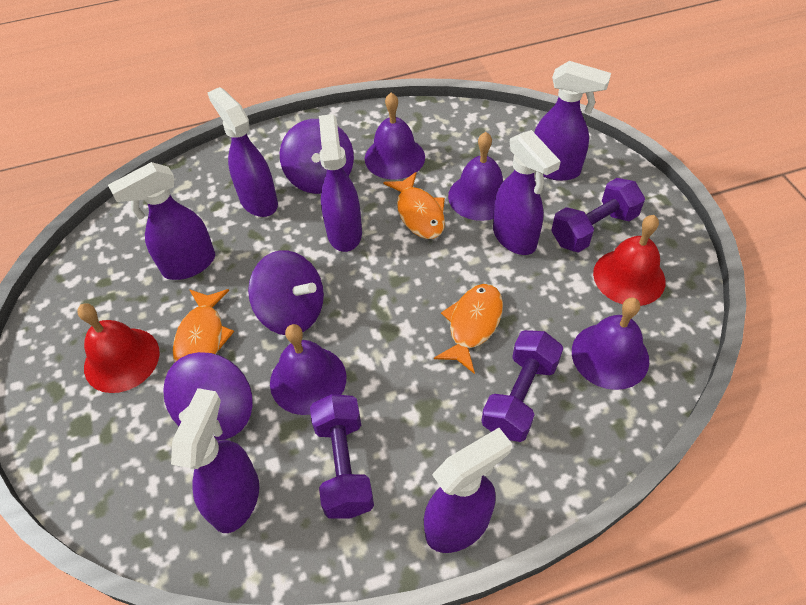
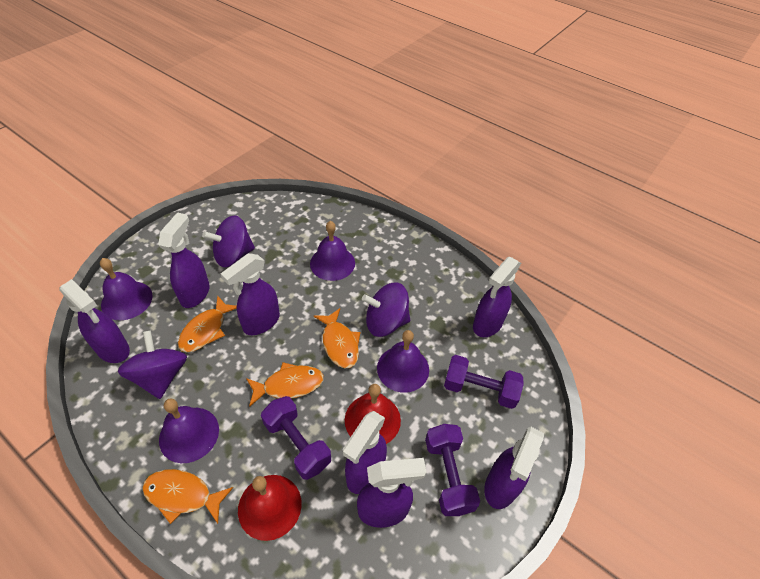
orange fish: [173,289,234,363] [383,172,445,239] [434,284,503,374] = 3 -> [142,469,233,524] [178,295,237,352] [246,362,324,407] [314,308,360,368] = 4

